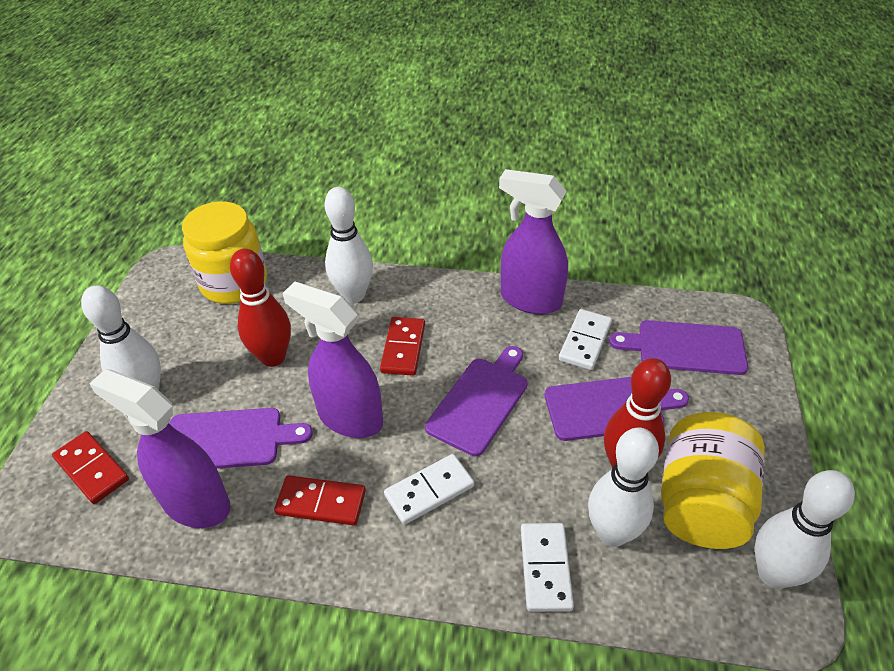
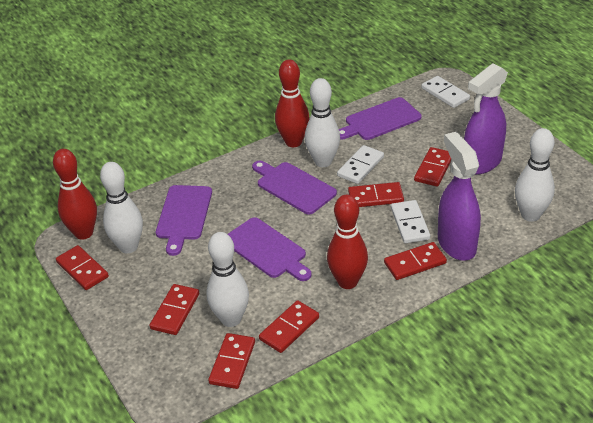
purple spray bottle: [89,369,231,528] [283,281,383,438] [499,169,568,314] = 3 -> [438,132,481,261] [464,63,508,175] = 2
red bowling pin: [230,249,291,367] [604,358,671,468] = 2 -> [53,149,97,240] [275,59,310,147] [327,195,368,289] = 3
red domino: [52,431,129,504] [274,475,366,526] [380,317,425,376] = 3 -> [56,245,109,290] [149,284,199,335] [208,333,255,389] [259,300,319,353] [348,182,404,207] [384,242,447,280] [414,147,451,187] = 7
yellow jar: [182,201,267,304] [661,412,765,549] = 2 -> none = 0

